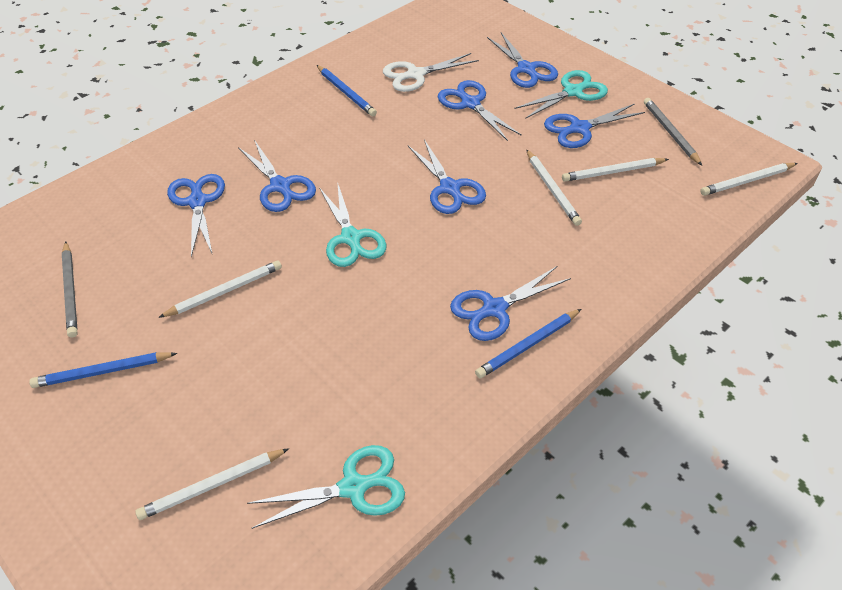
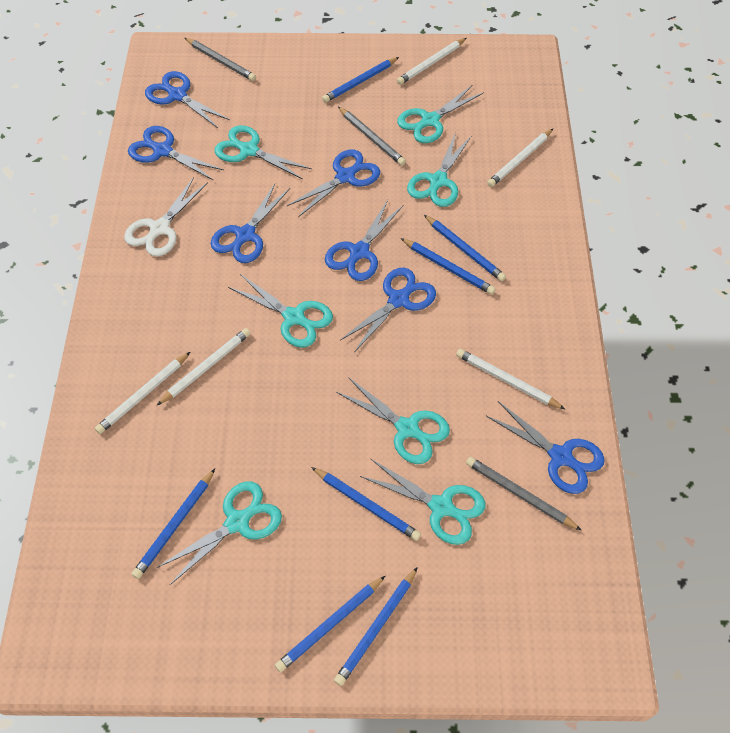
blue pencil: [29,352,177,388] [317,65,377,116] [475,309,581,378] = 3 -> [132,469,215,579] [275,576,385,672] [311,467,421,541] [322,57,399,103] [334,567,418,686] [401,238,496,295] [424,215,506,281] = 7
grey pencil: [62,241,78,338] [644,98,702,165] = 2 -> [185,38,256,81] [338,107,406,165] [466,457,582,531] = 3
turquoise scissors: [247,445,405,529] [319,182,387,267] [515,70,608,119] = 3 -> [157,481,282,585] [214,125,312,180] [228,274,333,348] [336,377,450,464] [360,458,486,545] [397,85,484,143] [407,132,471,207] = 7

